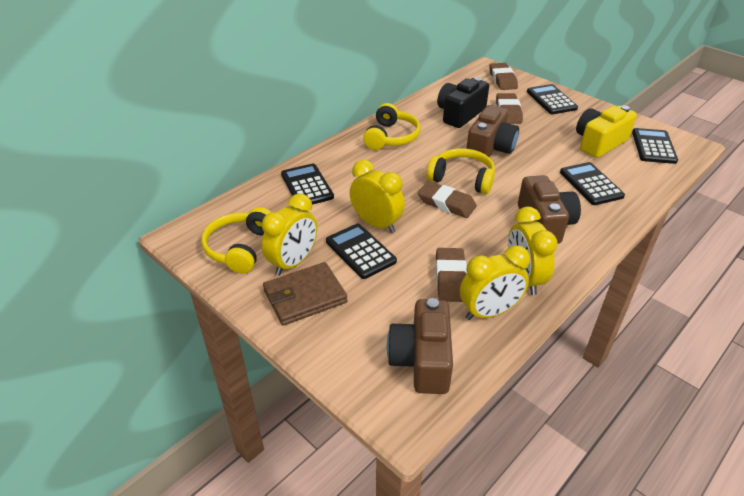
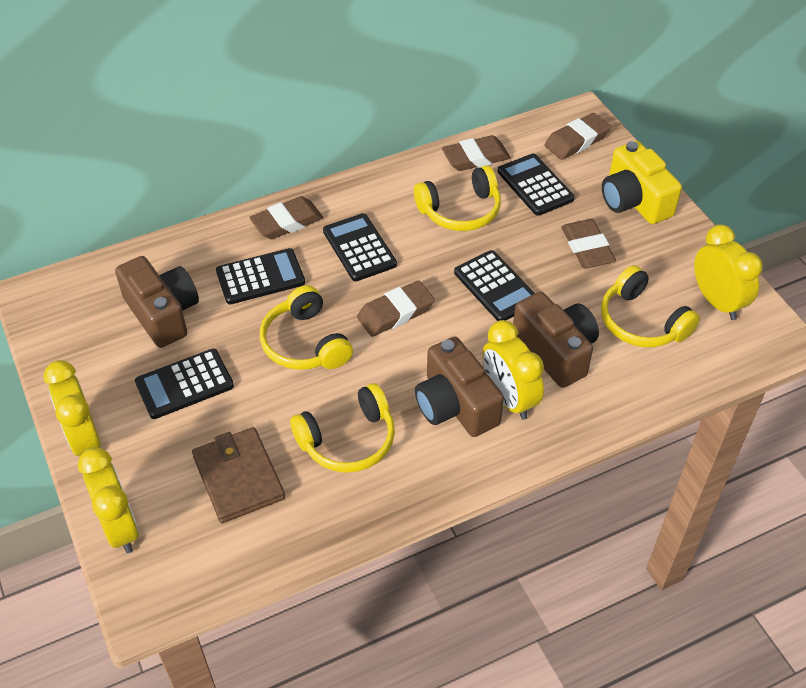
black camera: [437,77,489,128] = 1 -> none = 0
brown eraser: [418,181,477,218] [436,248,467,302] [489,63,518,90] [496,93,523,124] = 4 -> [249,196,323,239] [357,280,435,337] [442,135,511,171] [545,113,611,160] [561,219,616,269] = 5
yellow headphones: [202,207,271,274] [363,103,421,150] [427,148,495,194] = 3 -> [260,285,353,370] [290,383,395,473] [414,165,501,231] [601,265,700,347] = 4

